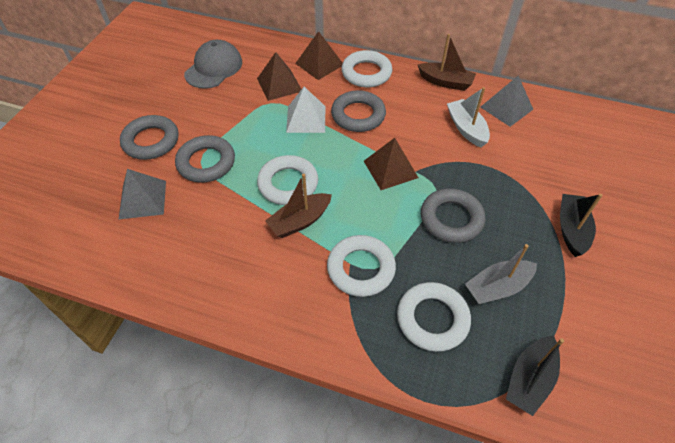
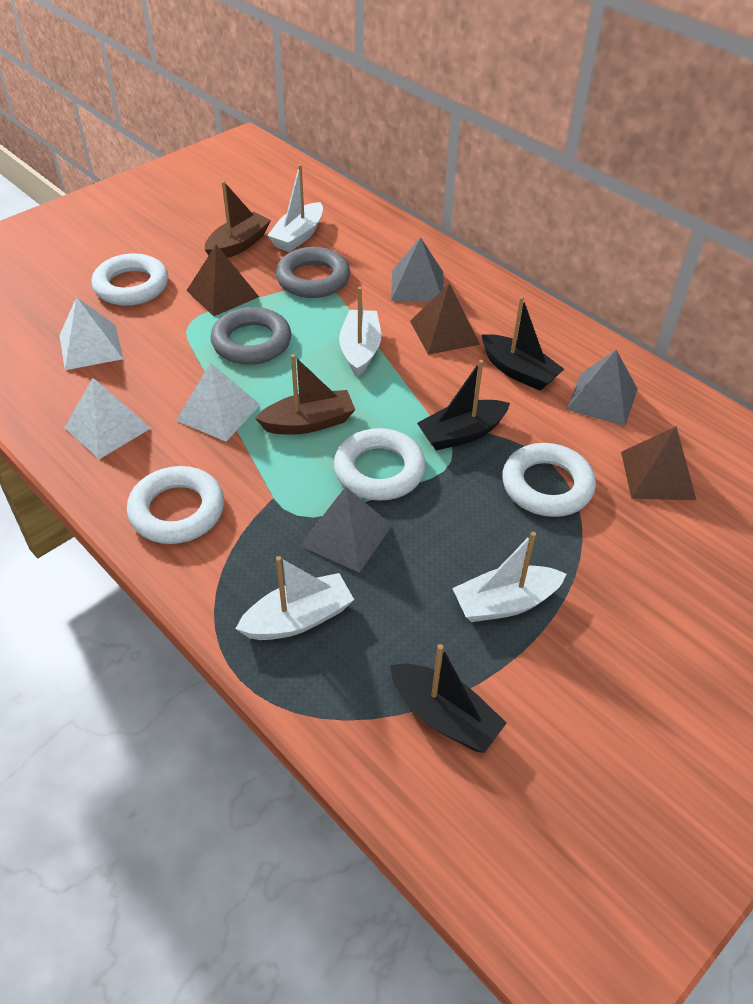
black boat: [506,336,564,416] [560,194,603,257] = 2 -> [390,644,507,753] [417,360,510,451] [482,297,564,391] = 3
grey boat: [465,244,537,304] = 1 -> none = 0
grey cap: [184,40,242,89] = 1 -> none = 0
grey pyramid: [118,169,166,220] [480,76,533,127] = 2 -> [300,487,392,573] [391,237,444,302] [566,350,638,426] = 3
grey ring: [120,115,179,160] [175,135,235,183] [331,90,386,132] [421,188,486,243] = 4 -> [210,307,291,365] [276,247,350,298] = 2
white boat: [447,87,490,147] = 1 -> [236,556,354,640] [267,164,323,252] [339,287,381,377] [452,532,566,622] = 4
white pyramid: [286,87,325,133] = 1 -> [59,297,123,370] [64,378,151,459] [176,362,260,442] = 3

